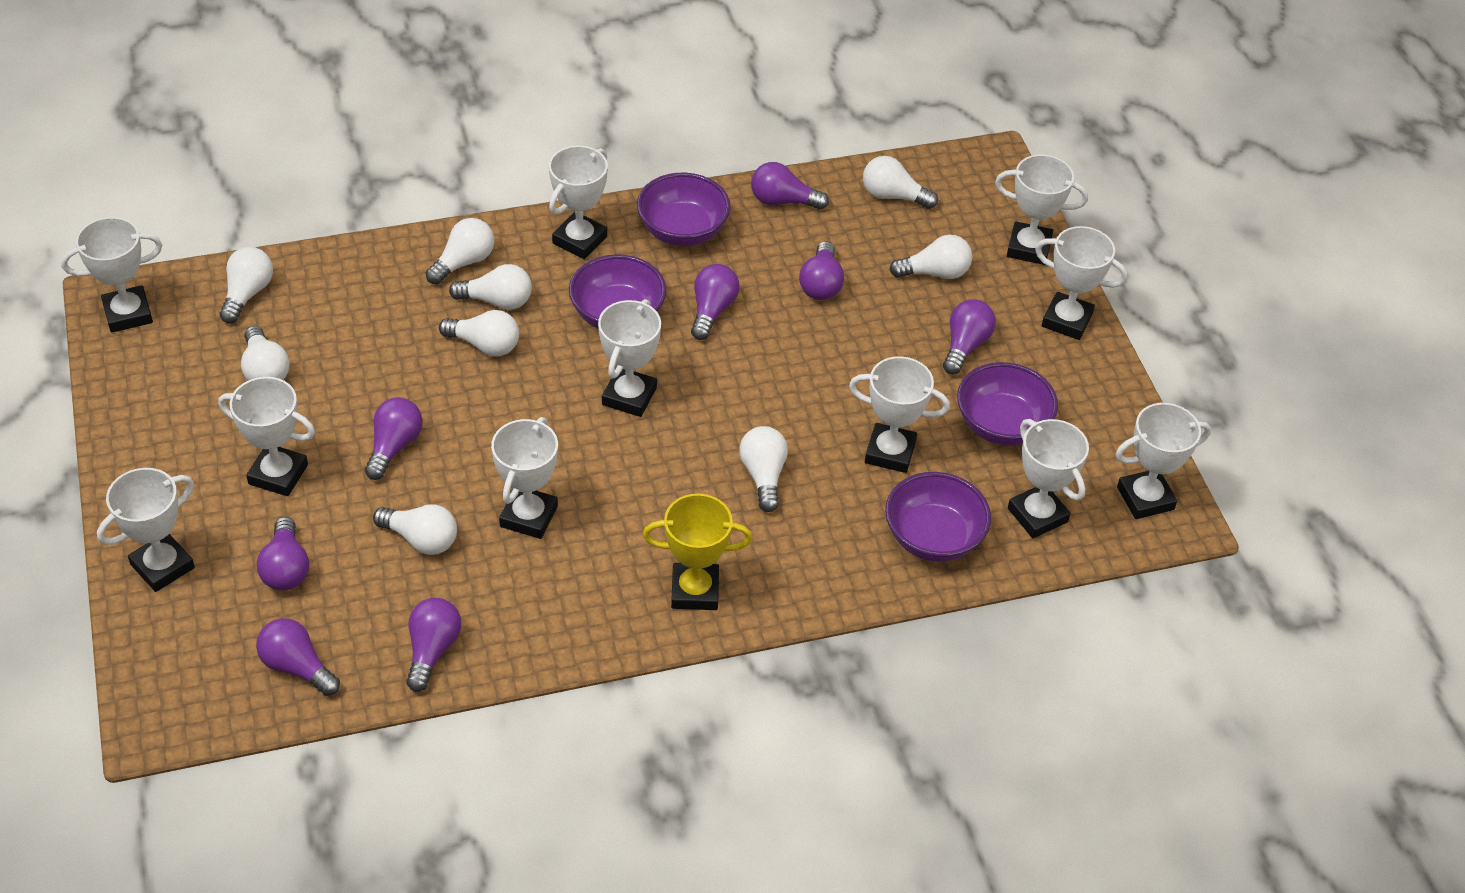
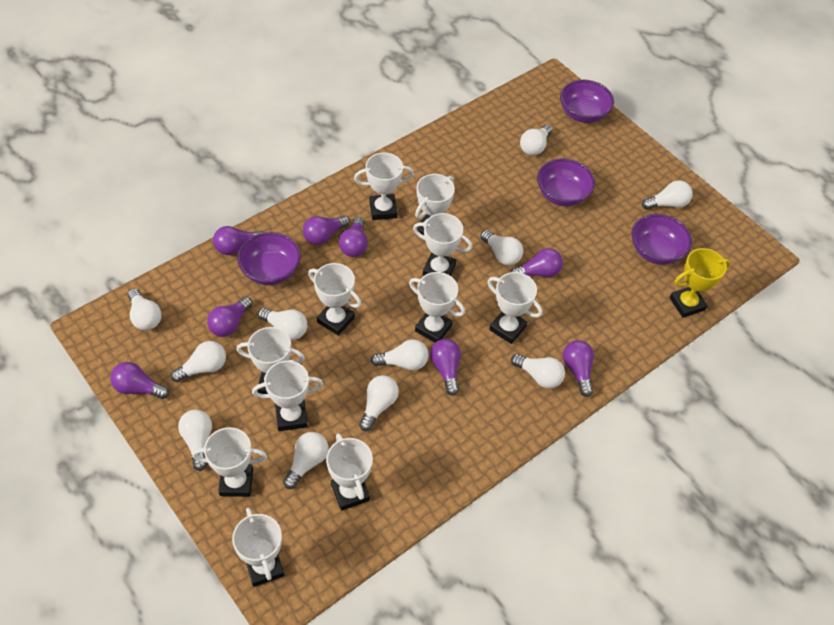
white light bulb: [220,247,273,324] [241,326,290,380] [373,504,457,555] [426,218,494,284] [439,310,519,356] [449,264,532,310] [739,426,788,512] [863,156,938,209] [889,235,972,279] = 9 -> [128,289,161,330] [171,341,226,382] [178,409,212,471] [258,308,307,340] [283,432,329,489] [359,375,399,431] [371,339,429,371] [480,230,523,266] [511,354,565,389] [520,124,552,156] [642,180,692,210] = 11

